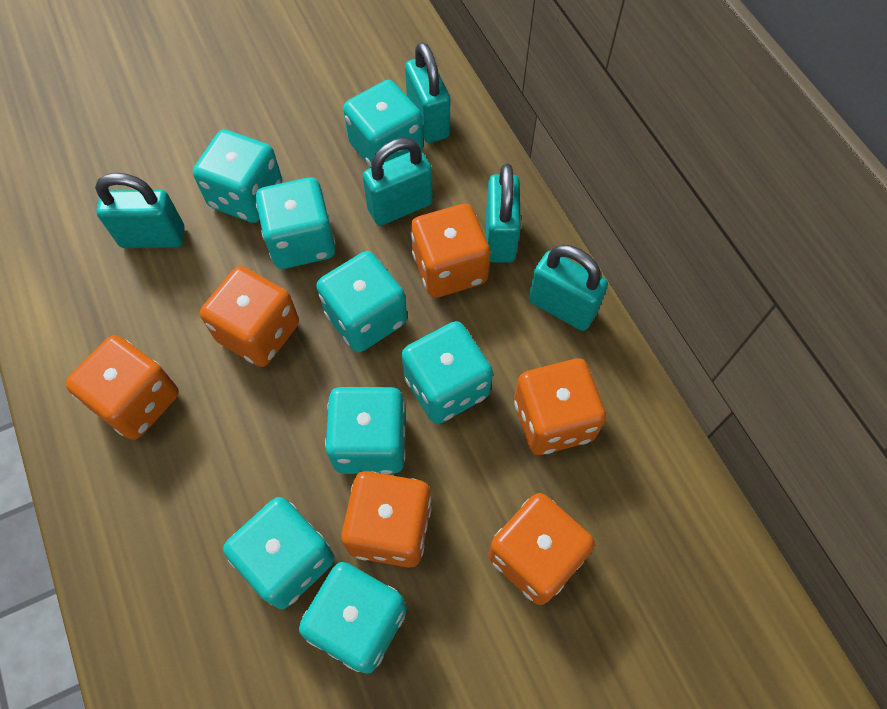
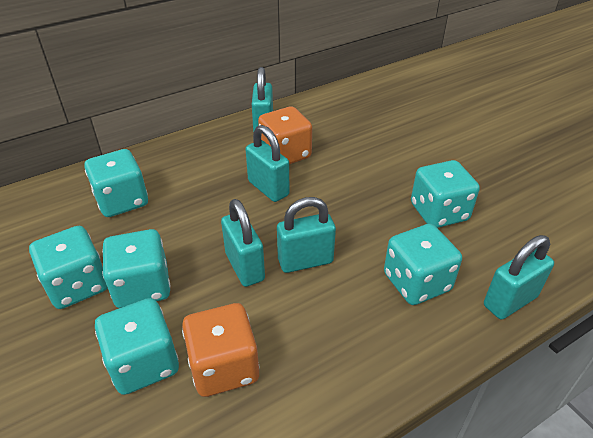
orange dice: [65,335,179,440] [200,266,299,367] [341,471,432,568] [411,204,491,298] [488,493,595,605] [514,359,606,455] = 6 -> [182,303,260,397] [258,106,312,164] = 2
turquoise dice: [193,129,282,223] [223,497,334,609] [256,177,335,269] [299,562,407,674] [316,251,407,352] [325,387,406,474] [343,80,423,168] [401,321,493,424] = 8 -> [29,226,108,309] [84,149,148,217] [95,298,179,395] [102,229,171,308] [384,224,462,305] [411,160,480,228] = 6

